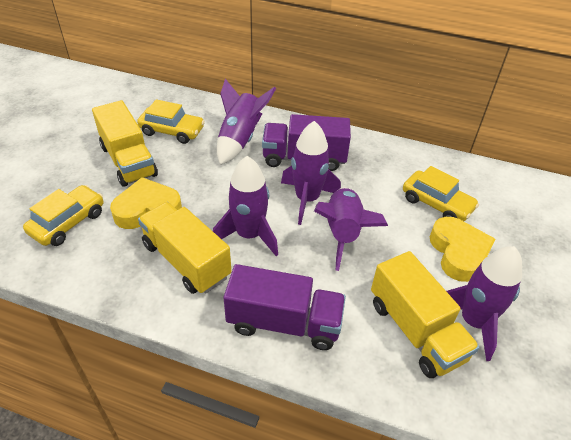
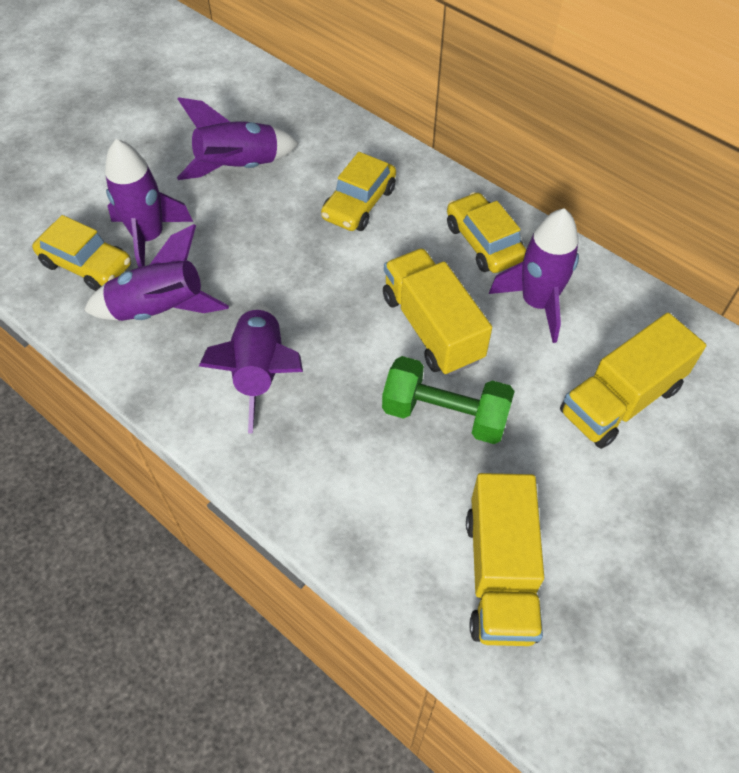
green dumbbell: none = 0 -> [382,356,515,444] = 1
purple truck: [224,264,346,350] [262,114,351,171] = 2 -> none = 0
yellow heart: [110,177,182,229] [430,217,496,282] = 2 -> none = 0

